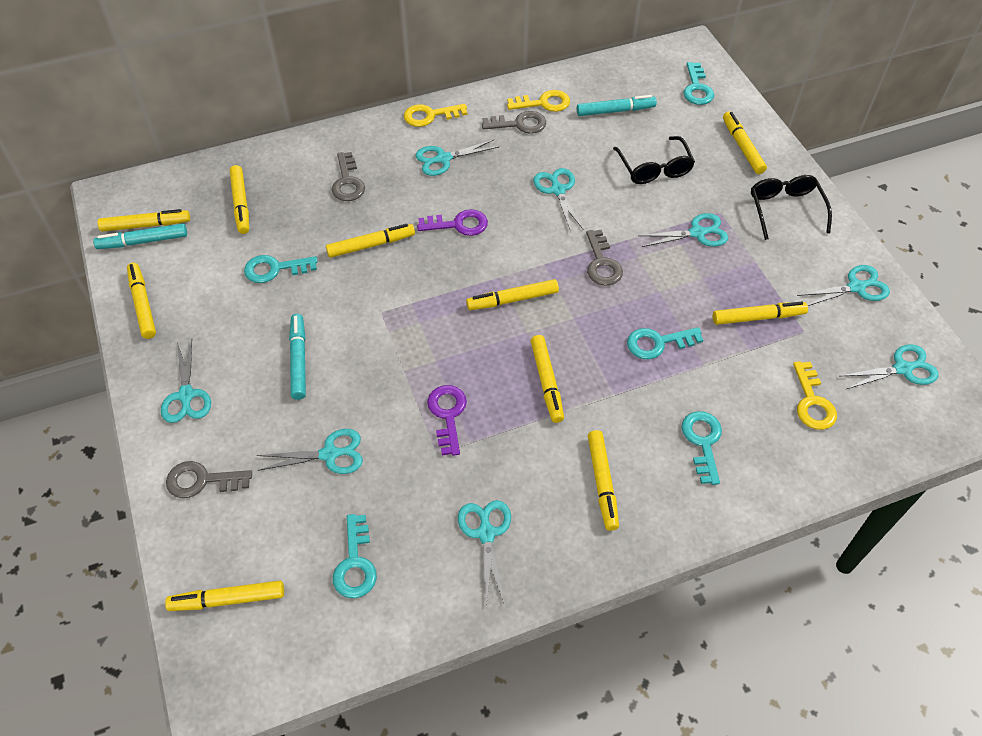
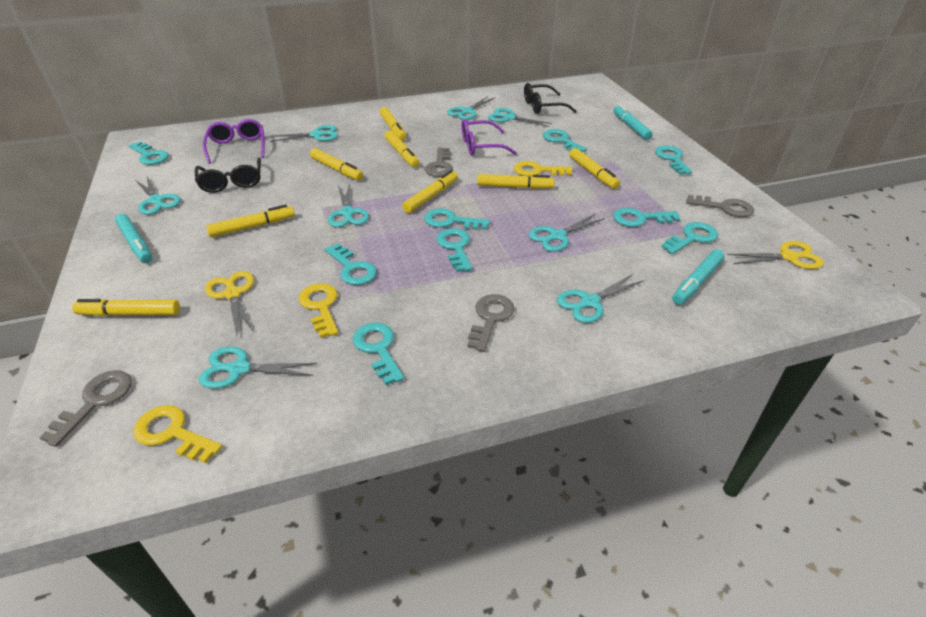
purple glasses: none = 0 -> [203,119,265,164] [461,119,517,155] = 2
purple key: [417,209,488,236] [427,385,467,456] = 2 -> none = 0
turquoise key: [244,255,318,283] [333,514,377,598] [627,327,703,359] [681,411,722,485] [683,62,714,105] = 5 -> [129,142,169,165] [325,243,377,285] [353,323,404,385] [424,208,490,230] [436,228,472,272] [543,129,587,152] [613,208,680,227] [655,145,692,174] [661,222,718,254] = 9
yellow marker: [98,209,190,232] [127,263,156,339] [165,580,284,611] [229,165,249,234] [326,224,415,258] [466,279,559,310] [531,335,564,423] [588,430,619,531] [713,301,808,325] [723,111,767,174] = 10 -> [72,299,180,316] [206,204,295,237] [310,148,363,181] [380,107,406,141] [385,130,419,167] [402,170,458,213] [477,174,554,189] [569,148,620,189] = 8
yellow scissors: none = 0 -> [205,271,254,335] [727,241,824,269] = 2

